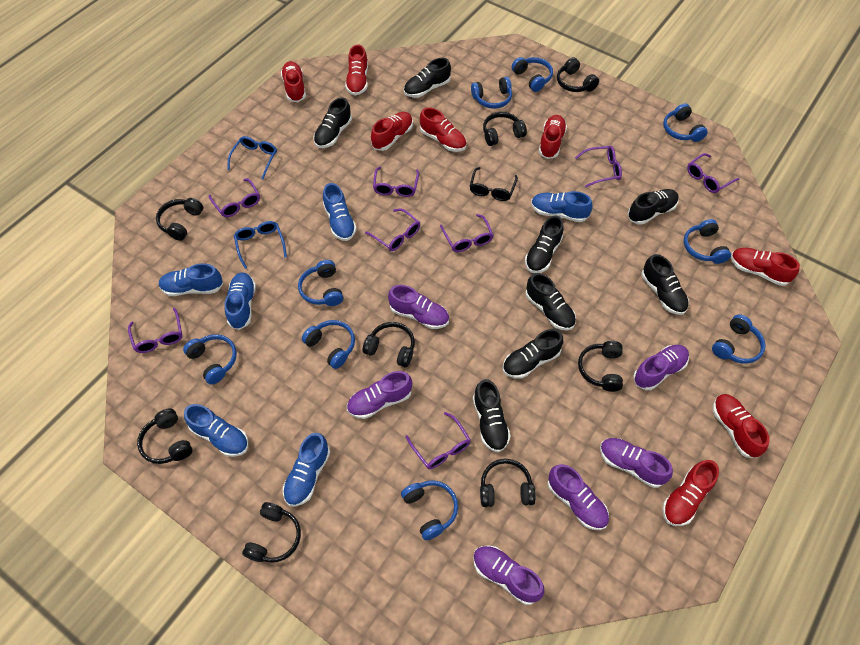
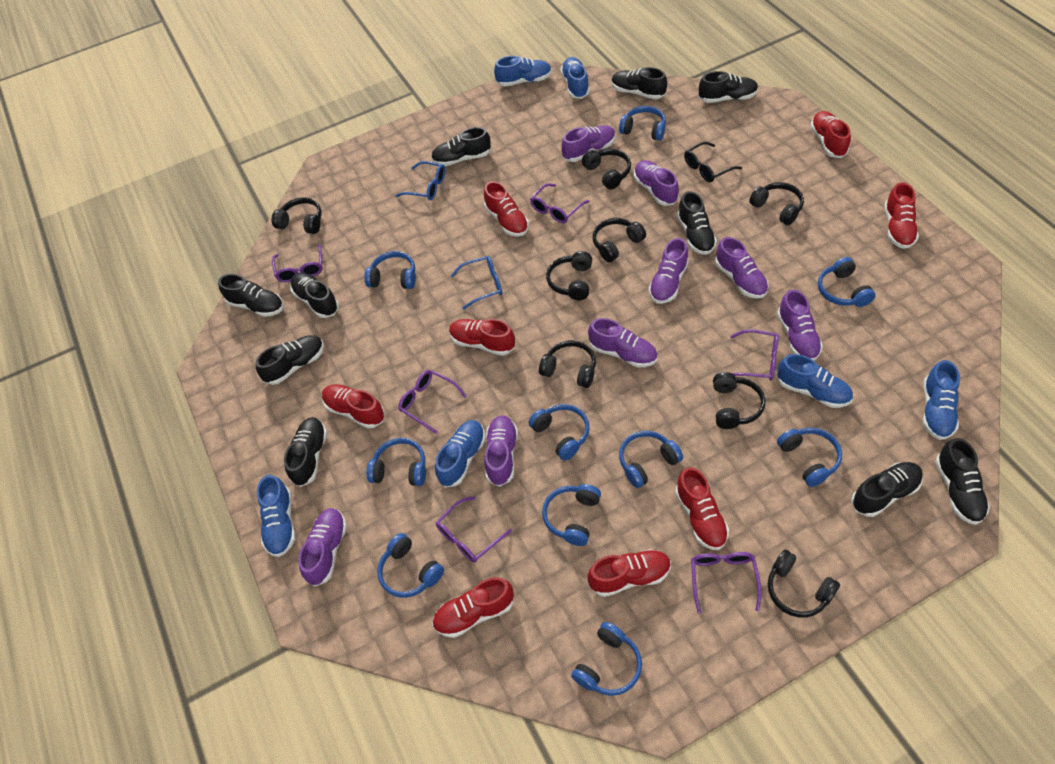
black shoe: [313,98,352,148] [404,58,451,98] [473,379,511,453] [503,329,563,379] [525,215,564,273] [525,273,576,331] [628,189,679,225] [642,254,689,315] = 8 -> [218,274,283,317] [256,335,324,385] [284,417,327,487] [290,273,339,318] [431,127,491,166] [612,67,667,99] [677,191,717,255] [699,71,758,103] [851,462,923,517] [935,438,990,525] = 10
blue headphones: [183,334,237,385] [298,260,343,306] [302,320,355,369] [401,480,458,540] [471,77,512,109] [511,57,553,92] [663,103,708,142] [684,219,731,264] [712,314,766,364] = 9 -> [364,251,416,289] [366,438,426,486] [377,533,444,598] [529,404,589,461] [542,484,601,546] [571,622,642,696] [619,106,666,141] [619,431,683,488] [777,428,842,487] [818,257,876,307] = 10
purple glasses: [128,308,182,353] [209,179,260,217] [365,208,420,251] [373,167,419,197] [405,412,471,469] [440,214,493,252] [575,146,622,187] [687,153,740,193] = 8 -> [272,244,323,282] [398,370,467,434] [436,497,512,563] [530,183,590,223] [691,552,761,614] [730,329,779,380] = 6
purple shoe: [347,371,412,419] [388,285,449,329] [473,545,545,605] [547,464,609,530] [600,438,673,488] [633,345,689,390] = 6 -> [298,508,347,587] [484,415,518,487] [561,125,616,162] [588,318,657,368] [634,160,679,206] [649,238,689,304] [715,237,769,299] [777,290,823,360] = 8

